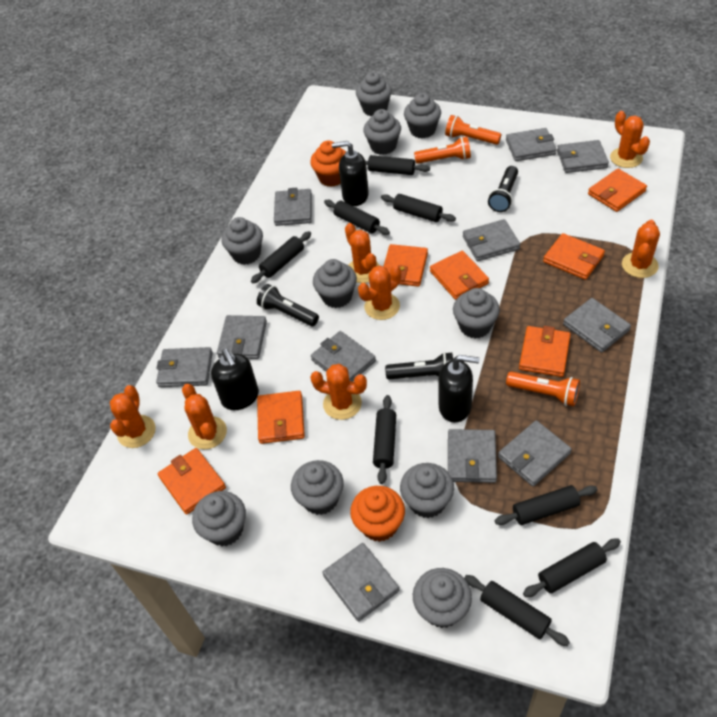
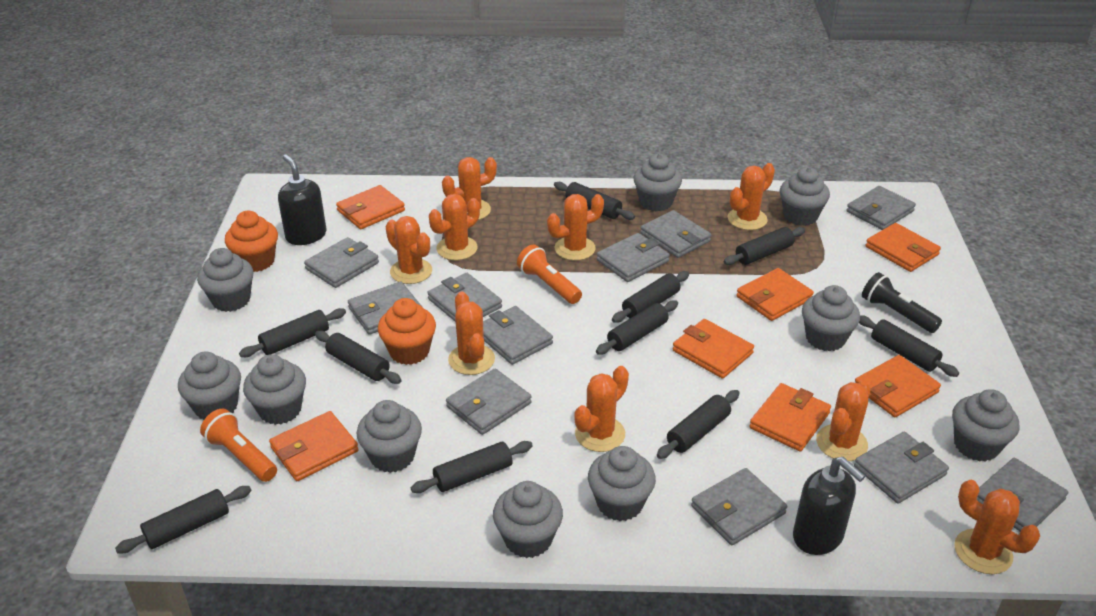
black flashlight: [257,284,319,326] [385,352,453,379] [488,166,518,212] = 3 -> [862,272,942,333] = 1
black rolling pin: [251,231,311,283] [324,200,390,235] [365,155,430,175] [373,395,396,484] [381,194,456,222] [464,575,570,646] [495,485,597,525] [523,539,621,597] = 8 -> [115,486,251,553] [239,308,346,357] [315,331,402,384] [411,441,533,493] [554,182,635,220] [596,300,678,355] [612,271,689,323] [657,390,739,459] [724,227,805,265] [859,315,959,377] = 10
black soap dispenser: [211,349,259,410] [332,141,369,206] [438,355,480,423] = 3 -> [278,154,326,245] [793,457,865,555] = 2
orange cactus: [110,385,156,448] [182,384,227,449] [310,364,367,420] [345,223,379,283] [358,265,401,320] [610,111,650,168] [622,220,660,278] = 7 -> [385,216,432,284] [429,194,480,260] [442,157,497,220] [448,291,495,375] [547,194,604,261] [574,366,629,452] [728,163,775,230] [816,381,871,461] [954,480,1040,574] = 9
orange flashlight: [414,137,471,164] [445,115,501,145] [506,371,580,406] = 3 -> [200,409,277,482] [517,244,582,304] = 2

